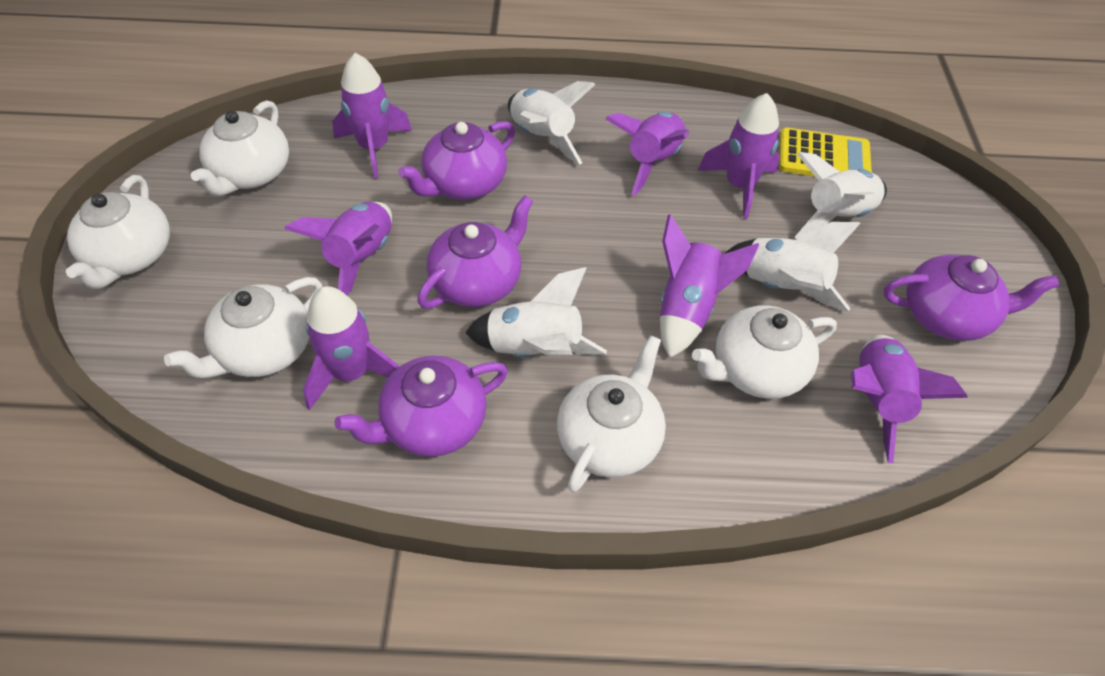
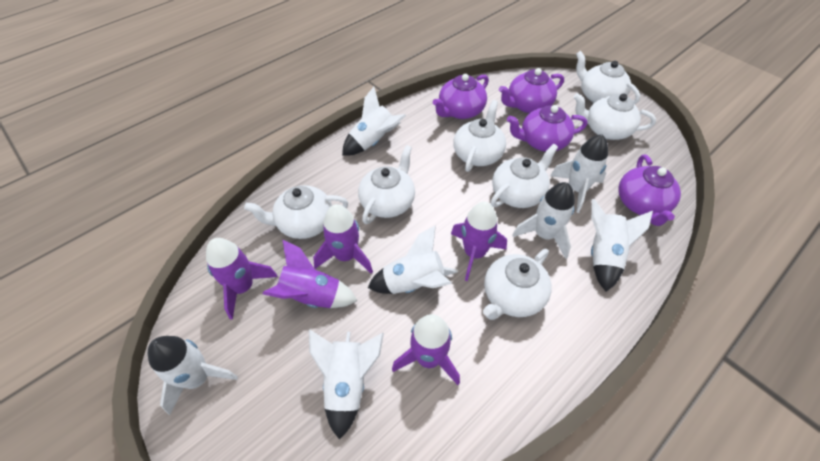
purple rocket: [284,202,392,295] [303,286,399,410] [332,53,412,179] [605,111,690,196] [660,214,759,358] [698,93,780,219] [851,335,968,463] = 7 -> [206,238,278,320] [263,239,357,308] [313,204,373,274] [392,314,460,385] [451,202,507,281] = 5
white rocket: [465,267,607,357] [508,81,595,165] [725,222,861,311] [794,152,887,239] = 4 -> [148,336,238,415] [309,329,384,440] [342,87,406,156] [368,225,458,294] [512,182,575,259] [550,134,608,213] [591,199,653,292] = 7
white teapot: [66,175,170,289] [164,277,322,378] [191,100,289,196] [557,335,666,492] [692,305,837,399] = 5 -> [244,185,348,239] [358,145,415,224] [453,100,506,172] [483,249,552,320] [491,144,558,208] [574,93,656,140] [576,51,640,104] = 7
yellow calculator: [779,128,872,176] = 1 -> none = 0

